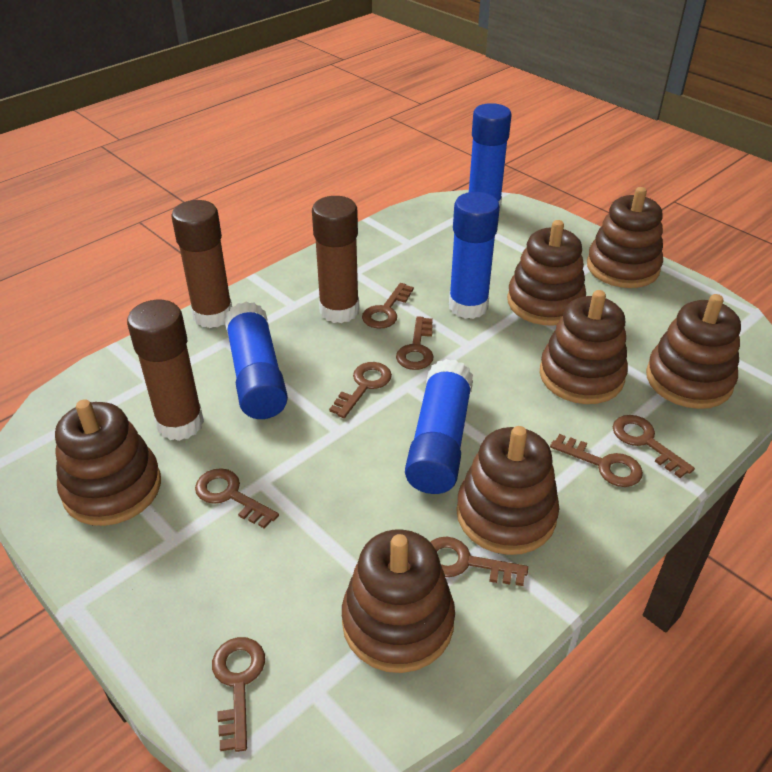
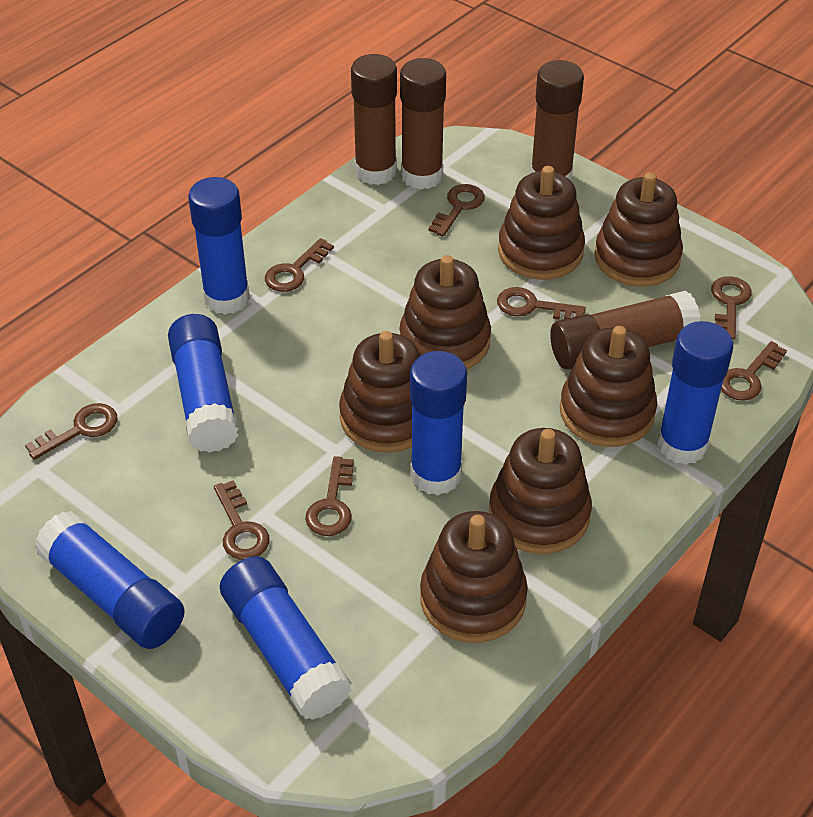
blue glue stick: [225,302,288,419] [405,359,473,494] [449,192,500,319] [469,103,512,212] = 4 -> [34,511,185,649] [168,314,239,453] [188,177,250,315] [220,556,352,720] [410,351,467,495] [657,321,733,465] = 6
brown glue stick: [127,300,204,441] [171,200,232,328] [312,196,359,323] = 3 -> [351,54,397,185] [400,58,446,190] [530,60,584,180] [550,291,700,369] = 4

